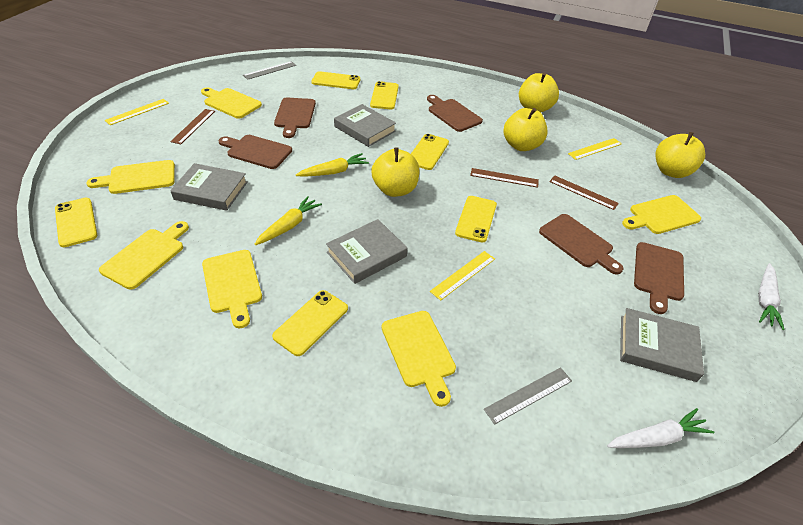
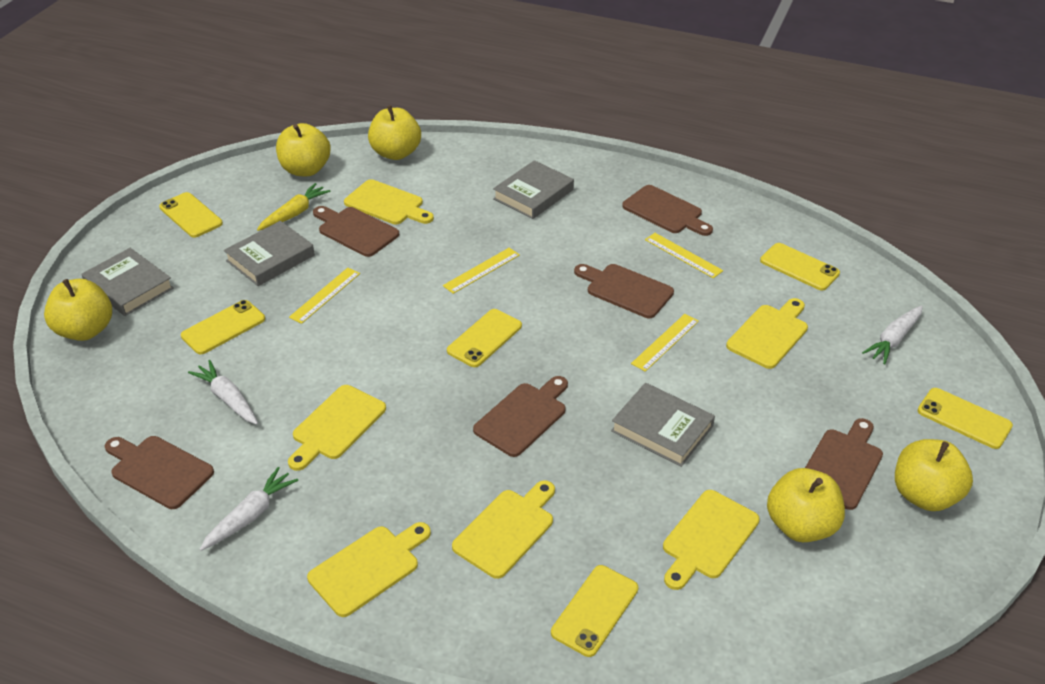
brown cutting board: [219,135,292,169] [274,98,316,138] [427,95,483,132] [539,214,623,274] [634,242,684,314] = 5 -> [105,436,214,509] [313,206,399,257] [473,376,568,457] [574,264,674,318] [622,185,713,236] [805,418,883,510] = 6
brown ruler: [170,109,215,144] [470,168,539,188] [549,175,619,210] = 3 -> none = 0
grey ruler: [243,61,296,80] [484,367,572,425] = 2 -> none = 0
white carrot: [607,408,715,448] [758,263,785,330] = 2 -> [188,360,258,424] [200,467,298,551] [862,305,923,364] = 3
yellow apple: [371,147,420,197] [503,108,548,151] [519,72,559,113] [655,132,705,178] = 4 -> [44,279,112,341] [276,123,331,176] [368,105,421,160] [767,468,845,542] [895,439,973,511] = 5
yellow carrot: [254,196,322,245] [296,153,369,177] = 2 -> [257,183,331,231] = 1
yellow ruler: [105,99,169,125] [430,251,495,301] [568,138,622,160] = 3 -> [289,268,360,324] [443,248,520,294] [631,314,699,372] [645,233,723,278] = 4

